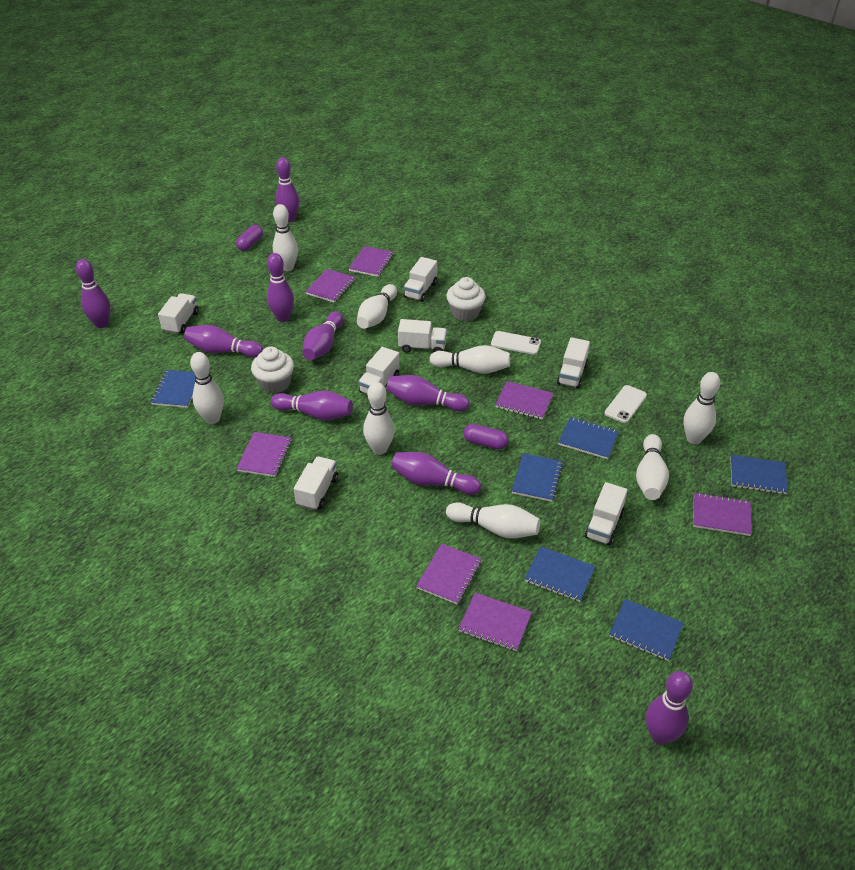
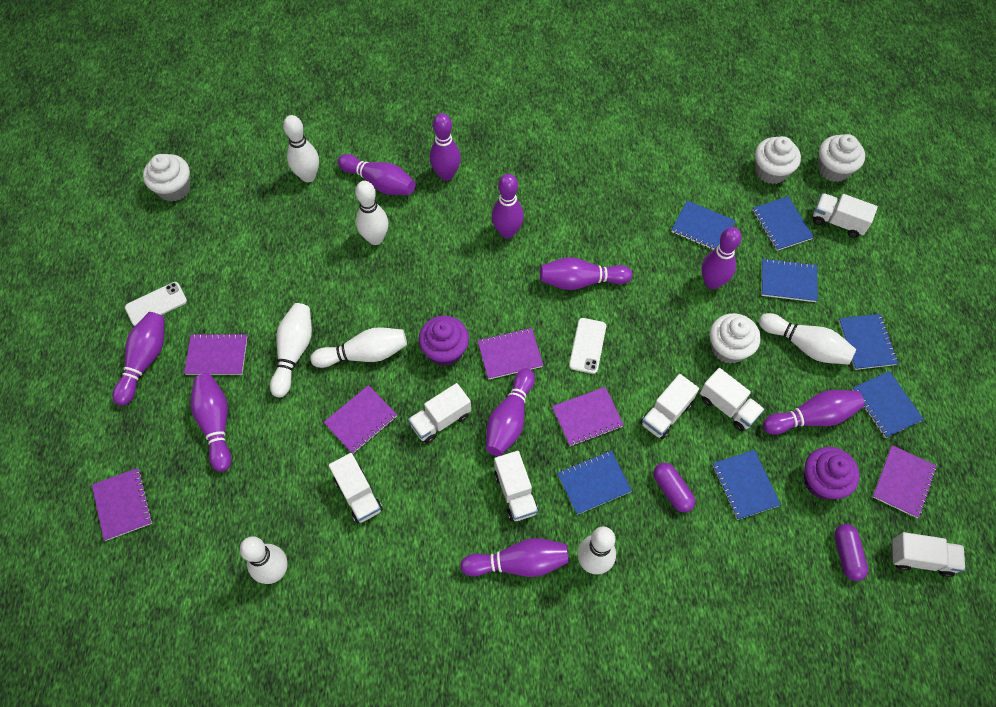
blue notebook: [151,370,196,408] [512,453,563,502] [524,546,595,602] [558,417,619,459] [609,599,684,661] [730,455,788,494] = 6 -> [557,450,632,515] [671,201,736,250] [713,450,781,520] [753,196,814,251] [761,258,818,302] [838,314,898,370] [852,371,924,438] = 7
purple bowling pin: [76,259,110,328] [184,325,263,358] [267,253,294,322] [271,391,353,420] [276,157,299,222] [302,312,343,360] [386,375,469,411] [391,452,481,495] [646,671,693,745] = 9 -> [112,312,165,406] [190,374,231,472] [338,154,415,195] [430,113,461,181] [460,538,569,577] [486,368,535,456] [492,174,524,239] [540,257,632,290] [701,227,742,289] [763,390,864,435] = 10
purple cupcake: none = 0 -> [419,316,469,366] [804,447,860,500] = 2
purple notebook: [236,432,292,477] [305,269,355,302] [349,246,393,277] [416,543,482,604] [458,593,532,651] [495,381,553,419] [693,493,752,536] = 7 -> [92,468,152,541] [184,333,247,375] [323,385,397,454] [477,328,543,380] [552,387,624,446] [873,445,937,518] = 6
white bowling pin: [190,352,224,424] [273,204,298,271] [357,284,397,329] [363,382,395,455] [429,345,510,374] [446,502,540,538] [636,434,669,500] [684,372,720,444] = 8 -> [240,536,288,584] [270,303,312,397] [283,115,319,182] [310,327,407,368] [355,181,388,245] [577,527,616,575] [759,313,857,365] = 7
white cupcake: [251,347,294,394] [446,277,486,321] = 2 -> [143,154,190,202] [710,313,761,364] [755,136,801,184] [818,134,865,182] = 4

